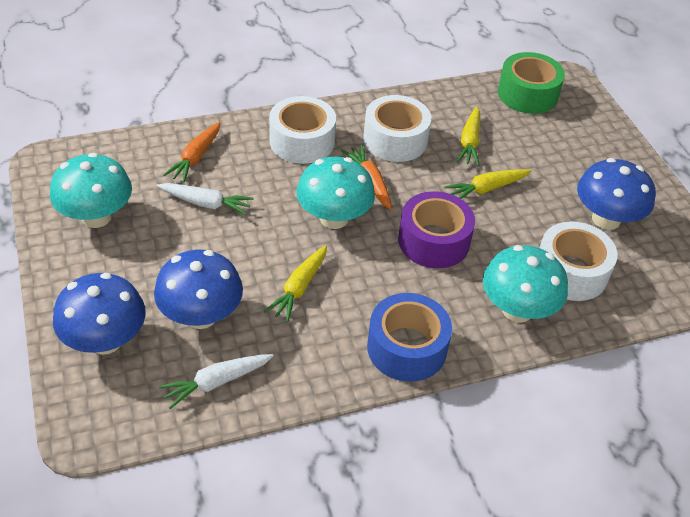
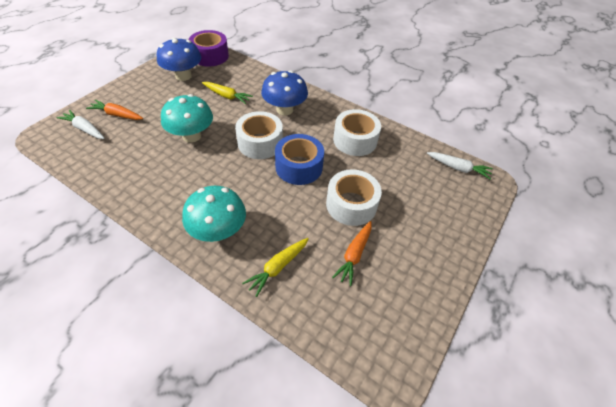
blue mushroom: [53,273,146,355] [154,250,243,329] [577,158,655,230] = 3 -> [157,38,201,81] [261,70,308,116] = 2
green tape: [498,52,565,114] = 1 -> none = 0
turquoise mushroom: [50,153,132,228] [296,157,375,229] [483,245,568,323] = 3 -> [161,94,213,143] [182,186,246,242] = 2
yellow carrot: [264,245,327,322] [444,169,532,199] [456,106,480,166] = 3 -> [202,82,253,104] [242,238,308,297] = 2

